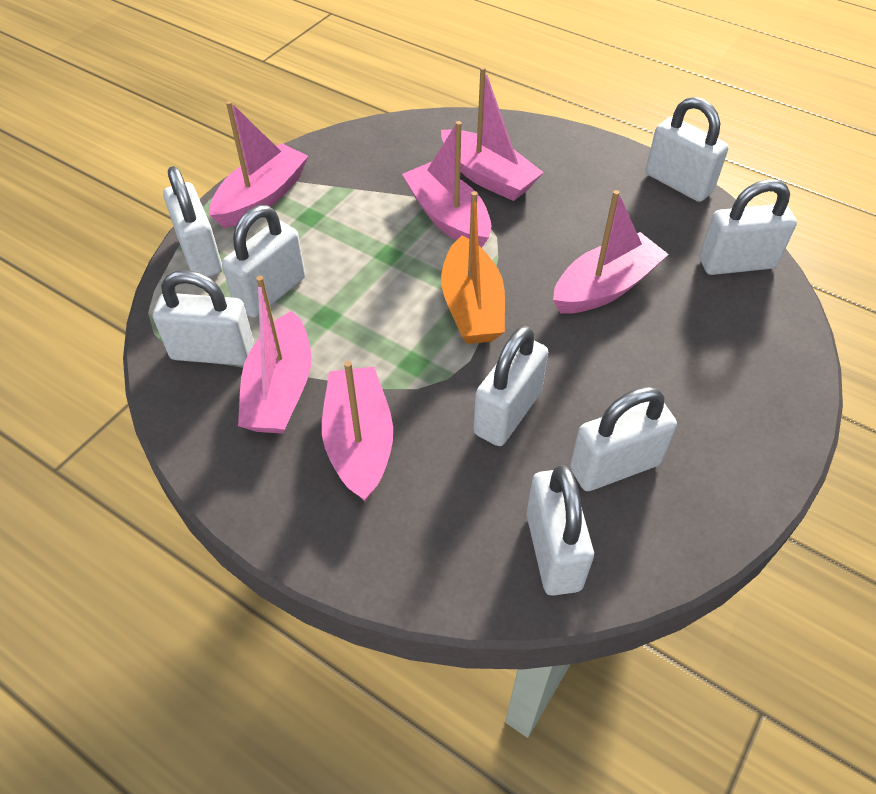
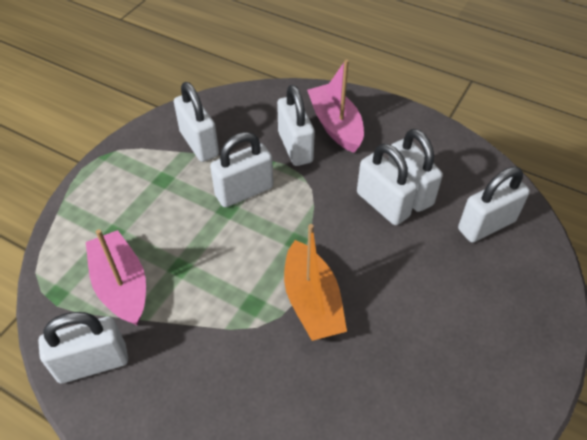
pink boat: [210,101,308,228] [238,276,311,434] [322,361,393,502] [402,121,491,248] [441,67,544,201] [553,190,669,314] = 6 -> [86,229,146,326] [307,59,364,153] = 2
white padlock: [153,270,254,366] [163,166,222,277] [222,205,305,318] [473,326,548,446] [526,465,594,596] [570,387,677,491] [646,97,729,202] [699,179,797,275] = 8 -> [38,312,128,384] [174,82,219,162] [210,132,273,207] [277,85,315,166] [357,144,418,225] [388,129,443,212] [458,167,530,243] = 7

